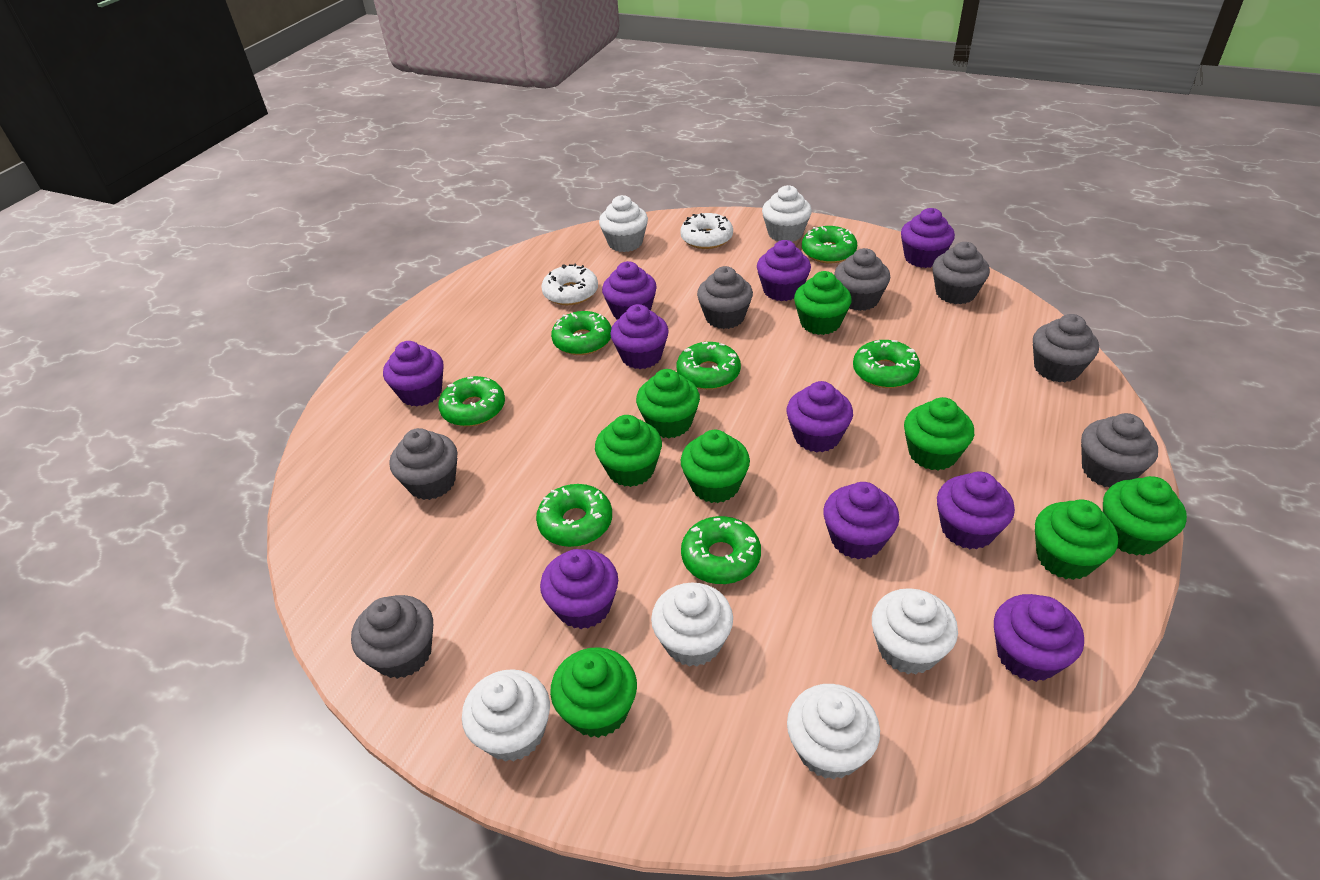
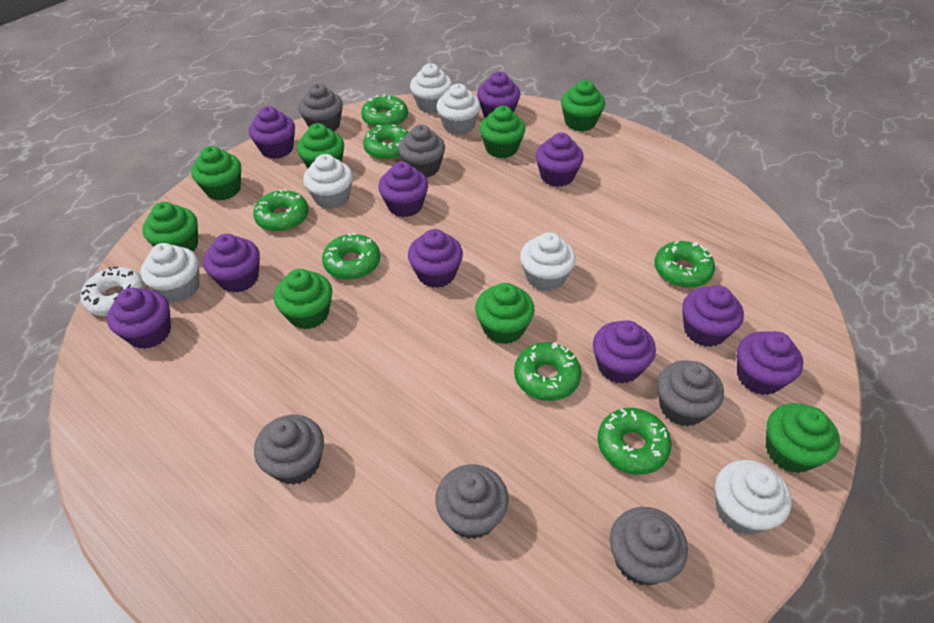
grey cupcake: [351,595,433,679] [390,428,457,500] [697,266,753,329] [834,248,890,311] [932,242,990,304] [1033,314,1099,382] [1081,413,1158,488] = 7 -> [254,415,324,485] [298,83,343,132] [398,125,445,178] [435,464,509,539] [610,507,688,586] [657,361,724,426] = 6
white donut: [541,264,598,305] [680,213,733,249] = 2 -> [81,267,145,316] = 1

